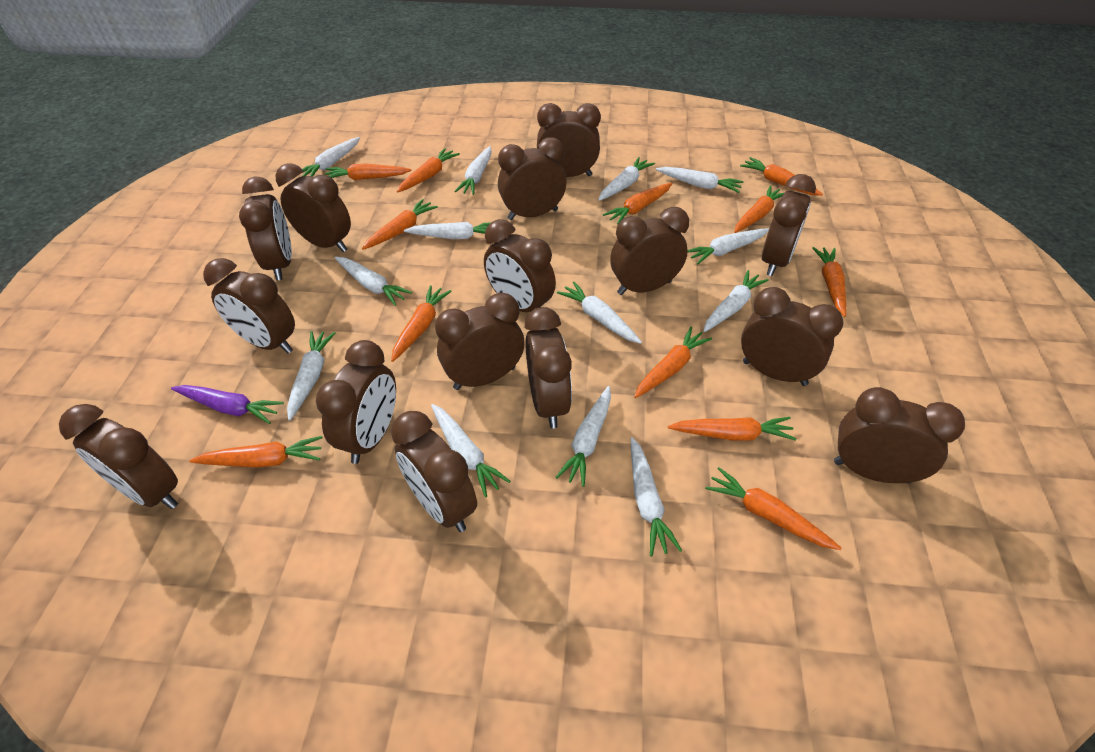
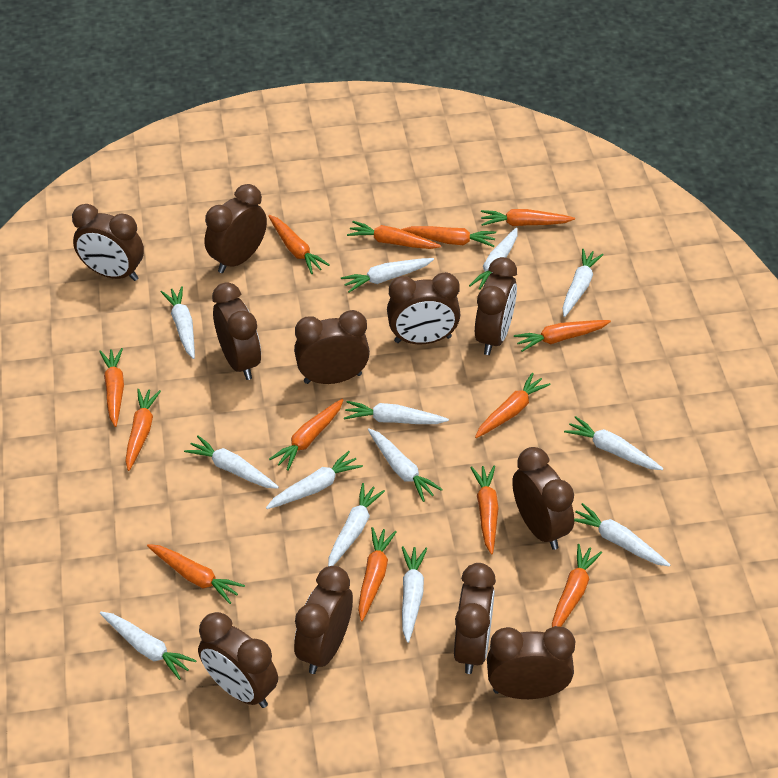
brown clock: [59,404,178,509] [203,258,295,354] [239,176,292,280] [275,163,351,252] [316,340,396,464] [391,411,477,532] [435,293,525,390] [484,219,556,312] [498,137,567,220] [525,307,572,428] [537,103,601,177] [610,207,689,295] [741,287,843,386] [762,174,816,276] [834,387,965,484] = 15 -> [72,204,144,281] [198,612,278,708] [204,184,267,273] [212,282,261,380] [294,310,370,384] [294,566,353,674] [387,272,460,344] [454,563,496,674] [475,257,517,355] [487,626,575,699] [512,447,574,550] = 11
orange carrot: [189,436,323,468] [324,163,411,180] [362,199,438,250] [391,285,452,362] [397,148,460,192] [603,183,672,225] [634,327,712,398] [668,417,796,441] [705,467,841,550] [734,185,784,233] [740,157,823,196] [812,247,846,317] = 12 -> [99,348,124,427] [125,389,161,471] [147,544,245,604] [268,215,330,274] [269,399,344,471] [347,221,441,249] [358,527,397,621] [401,226,496,247] [470,466,499,555] [475,373,551,438] [481,209,575,226] [514,320,611,352] [552,544,602,627] = 13
purple carrot: [171,385,284,424] = 1 -> none = 0

